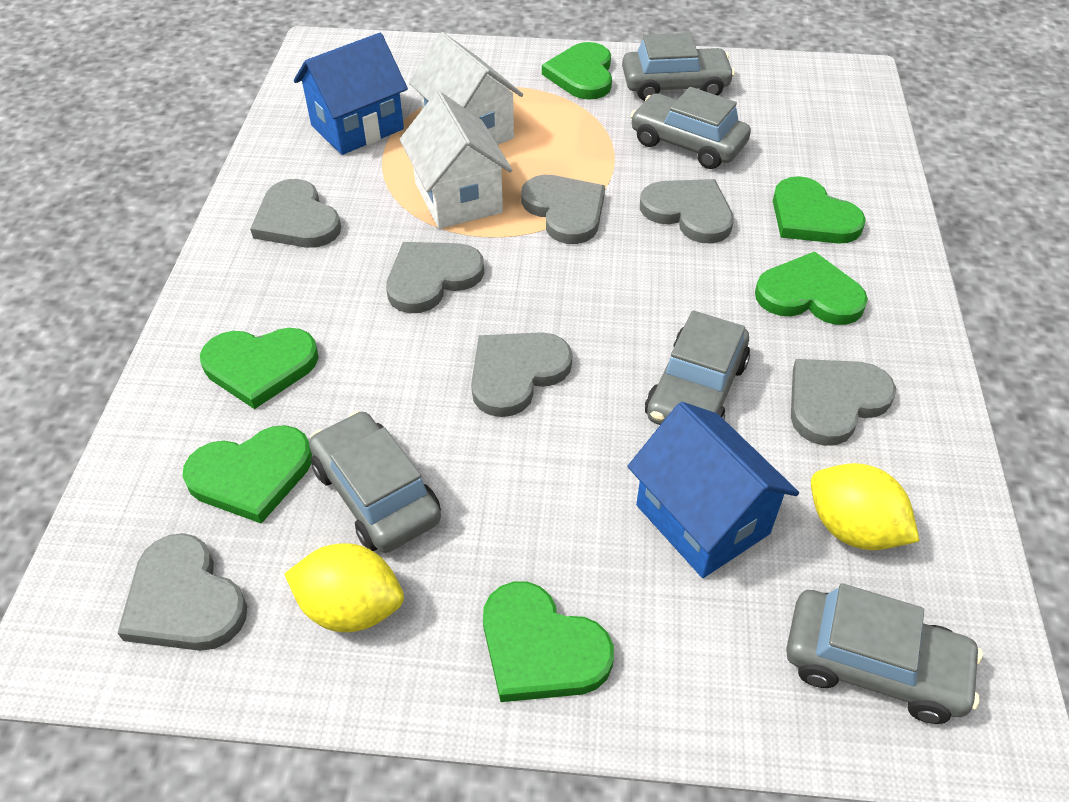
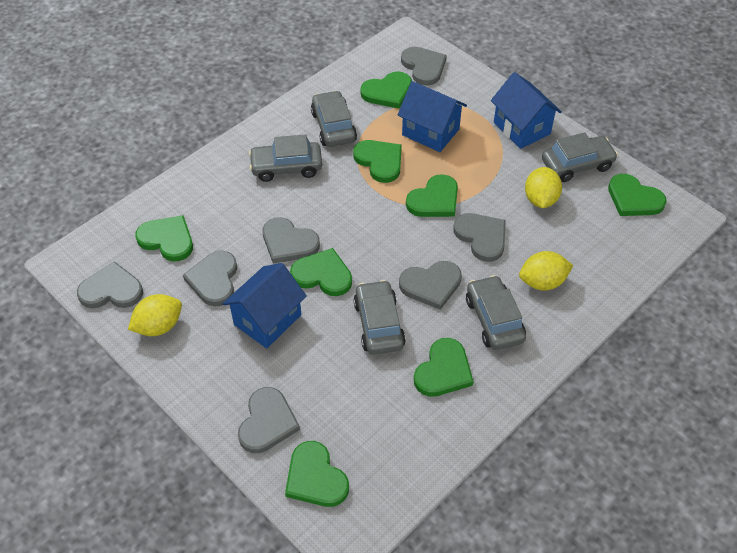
blue house: [294,33,408,155] [627,402,799,578] = 2 -> [223,263,307,348] [398,81,467,152] [491,72,562,149] = 3
green heart: [182,425,312,524] [200,328,319,409] [483,582,614,702] [542,42,612,100] [755,251,868,325] [773,176,866,244] = 6 -> [135,215,193,262] [285,441,349,507] [290,248,352,296] [353,140,402,183] [360,71,412,109] [406,174,458,217] [414,338,474,397] [608,174,667,216] = 8
white house: [400,91,513,229] [409,32,523,145] = 2 -> none = 0
yellow lemon: [284,543,404,632] [811,463,919,550] = 2 -> [128,294,182,336] [519,251,573,290] [525,167,562,208] = 3

